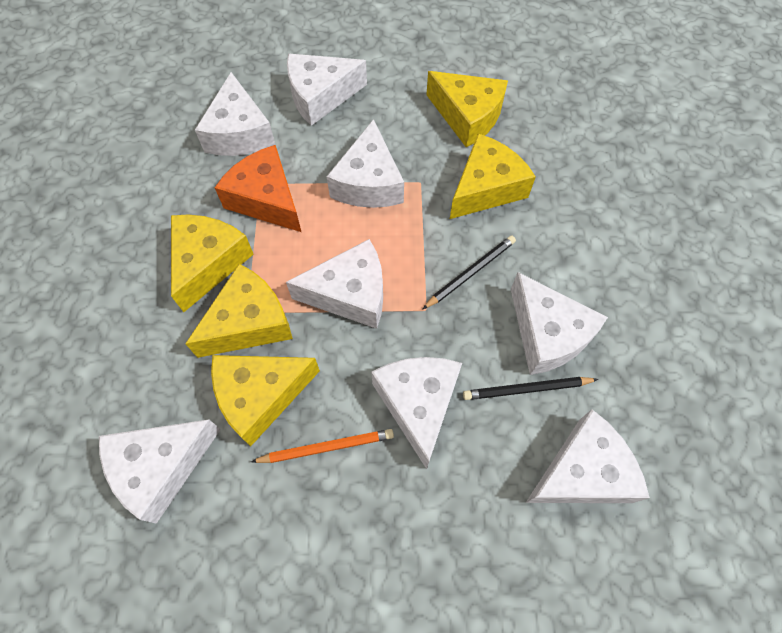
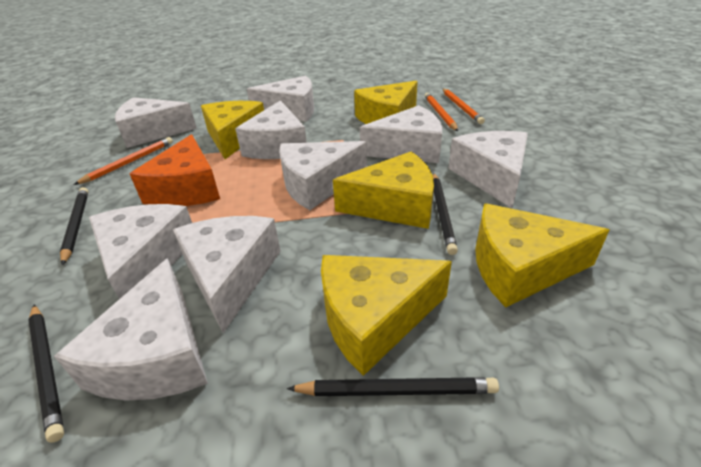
black pencil: [422,236,516,310] [463,377,598,400] = 2 -> [28,305,64,443] [60,187,88,265] [287,377,499,396] [433,173,458,255] = 4
orange pencil: [251,429,394,463] = 1 -> [74,137,173,185] [425,93,458,131] [443,89,485,124] = 3
white cheese: [99,419,221,524] [195,72,275,156] [286,239,383,329] [287,54,367,126] [327,119,404,208] [371,357,462,469] [511,272,608,375] [526,410,650,503] = 8 -> [54,258,208,401] [89,204,192,299] [115,97,197,148] [173,216,281,333] [235,100,307,159] [247,75,314,122] [279,141,367,210] [360,105,442,163] [448,131,528,208] = 9

